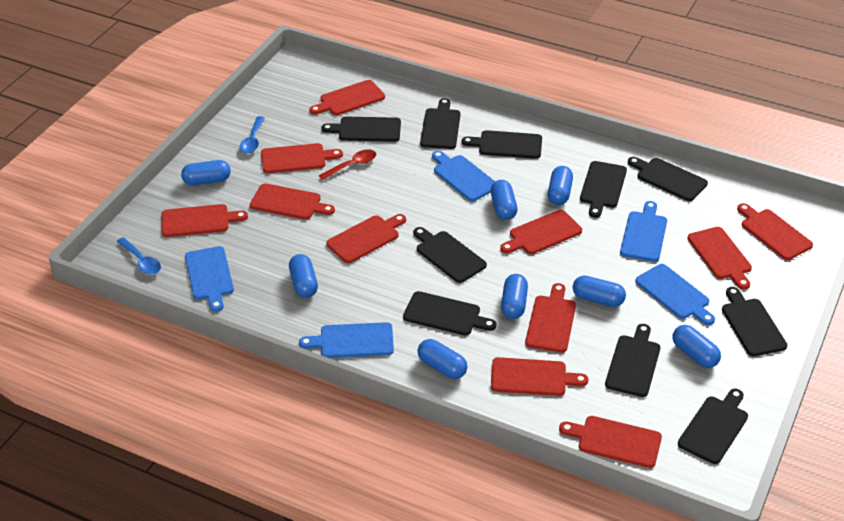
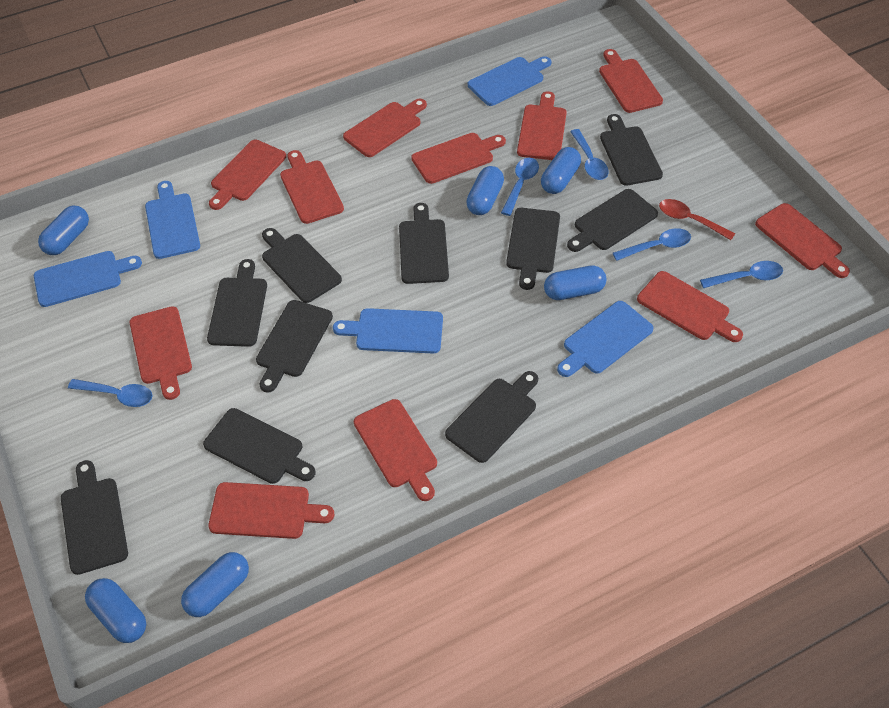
blue capsule: [181,160,231,185] [289,254,318,298] [417,339,468,379] [490,180,518,220] [501,274,528,319] [548,166,573,205] [573,275,626,307] [673,325,721,368] = 8 -> [38,206,89,255] [85,578,146,643] [181,552,249,617] [466,166,504,215] [541,147,581,194] [544,265,606,300] = 6
blue spoon: [116,237,161,275] [240,116,265,154] = 2 -> [68,379,153,407] [501,158,539,216] [570,129,609,180] [613,228,691,261] [700,261,783,288] = 5

